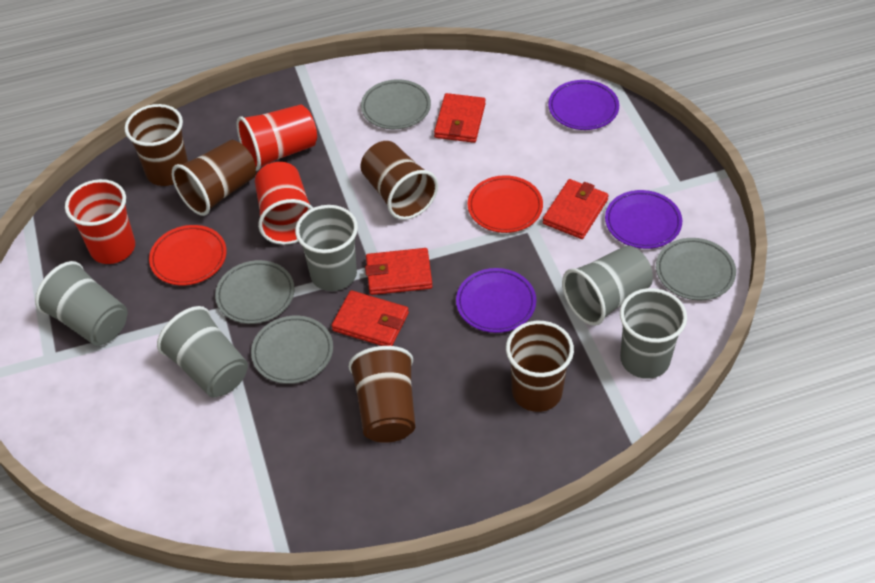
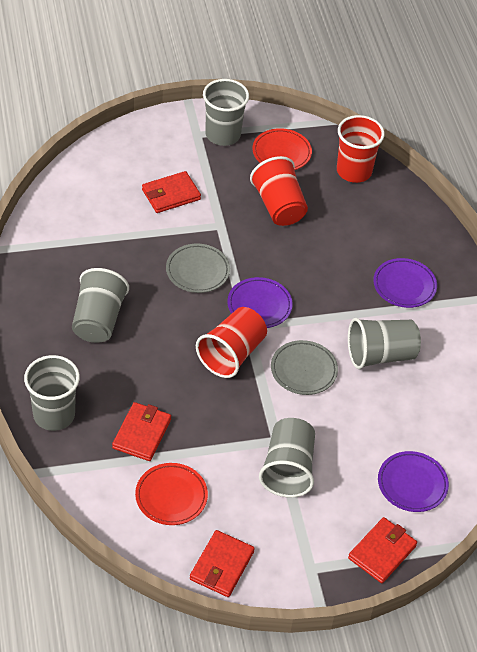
brown cup: [125,104,188,186] [172,140,256,216] [348,346,415,443] [360,141,438,220] [506,321,574,412] = 5 -> none = 0
grey plate: [215,260,295,324] [251,316,333,384] [361,79,431,129] [656,238,736,300] = 4 -> [166,244,230,293] [271,340,338,395] = 2

